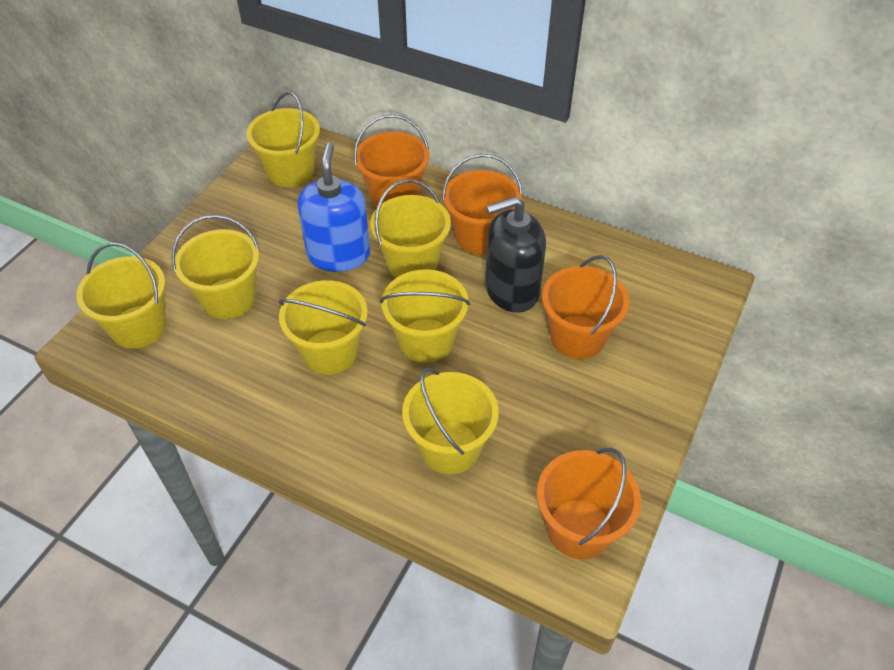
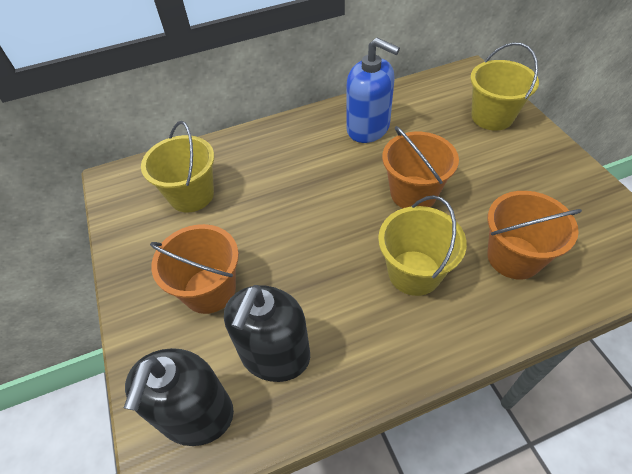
black soap dispenser: [485,196,546,313] = 1 -> [124,348,234,446] [224,285,310,382] = 2
orange bucket: [354,115,429,208] [442,154,523,255] [537,448,641,559] [542,255,629,359] = 4 -> [150,224,239,314] [382,126,459,208] [487,191,582,279] = 3
yellow bucket: [76,242,166,349] [171,215,260,319] [247,92,320,187] [279,280,368,375] [370,179,451,278] [380,269,470,363] [402,367,499,474] = 7 -> [141,121,214,212] [378,195,467,296] [470,42,539,131] = 3

